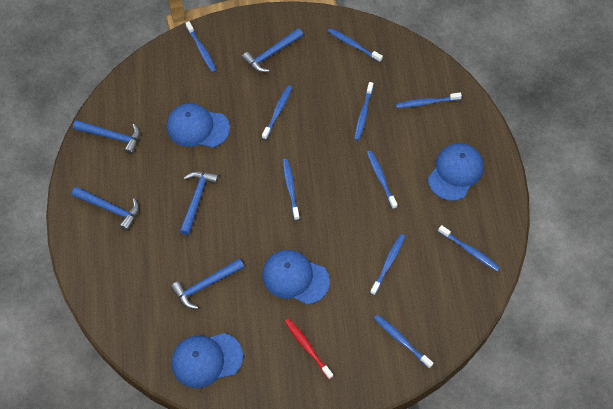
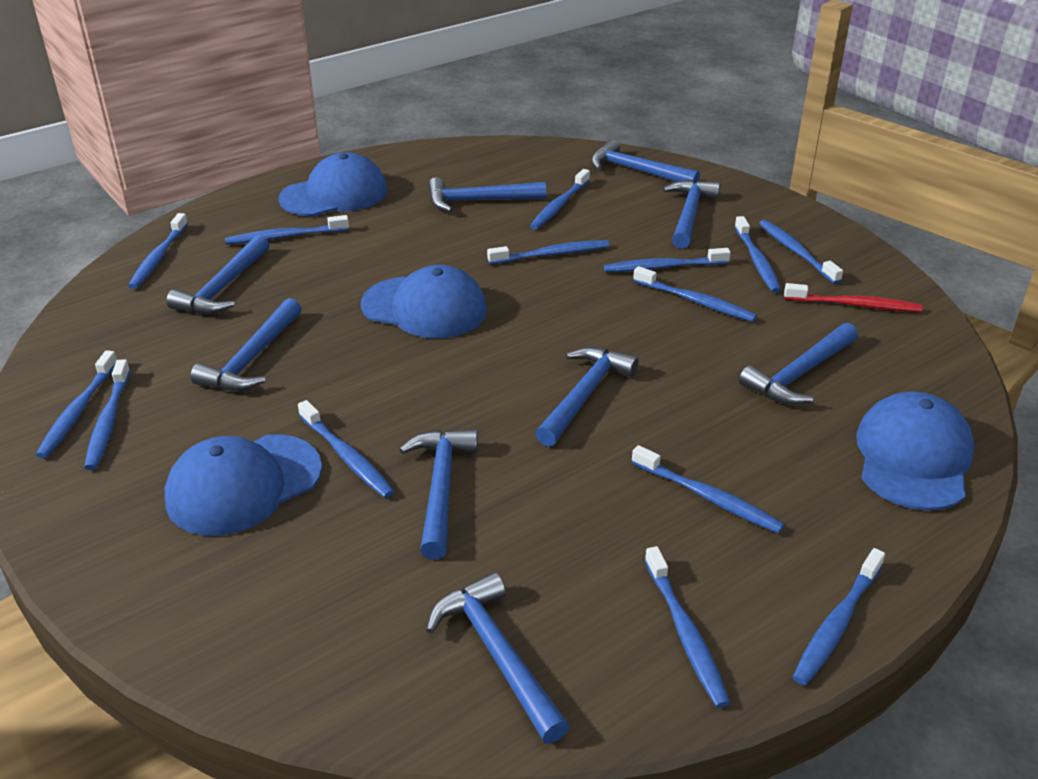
blue hammer: [72,187,139,231] [73,120,140,155] [171,259,244,309] [180,172,219,235] [242,28,303,73] = 5 -> [167,235,269,314] [191,298,302,391] [399,429,478,560] [426,572,569,744] [428,177,546,212] [535,347,639,447] [591,139,700,183] [663,180,720,249] [739,323,858,405] = 9
blue toothbrush: [186,21,217,73] [262,86,292,140] [283,159,300,220] [327,28,383,62] [354,82,373,141] [367,150,398,209] [370,234,405,295] [374,315,433,368] [396,92,462,108] [438,225,500,271] = 10 -> [36,350,117,458] [84,359,130,470] [128,213,188,289] [225,215,349,245] [298,400,395,498] [487,240,610,264] [530,169,590,230] [604,248,731,272] [632,445,784,533] [633,266,757,322] [645,546,730,708] [734,216,781,293] [759,220,843,284] [793,548,885,685] = 14

